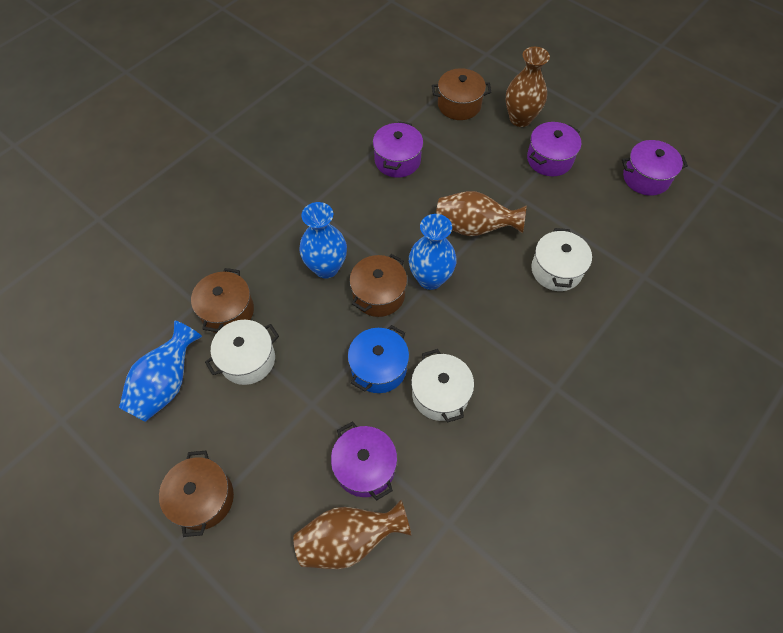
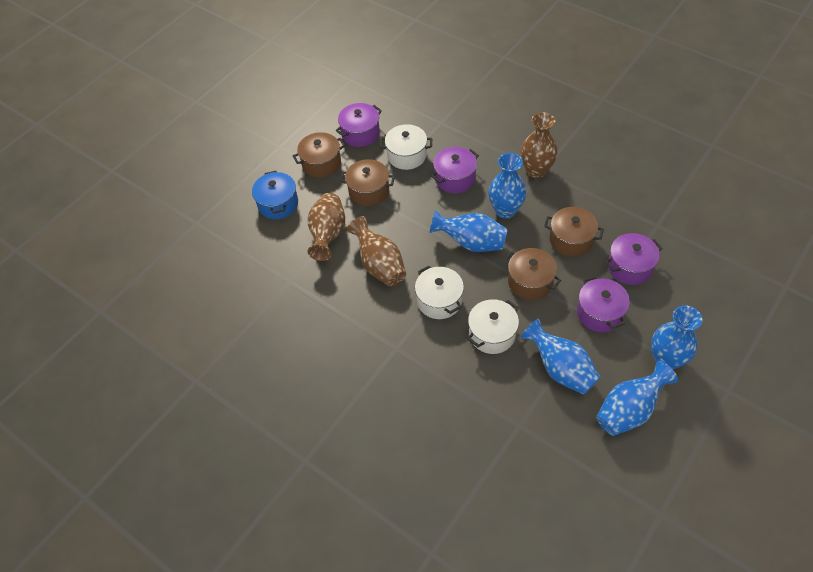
blue vase: [119,321,202,422] [299,202,347,278] [409,214,456,290] = 3 -> [430,210,508,252] [488,153,527,219] [521,319,601,395] [596,361,678,436] [651,306,703,369] = 5

